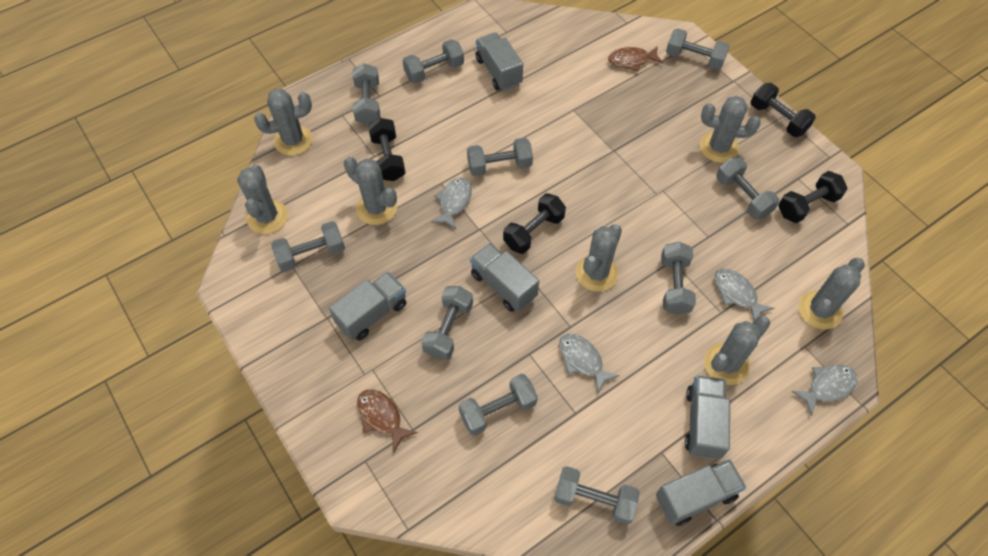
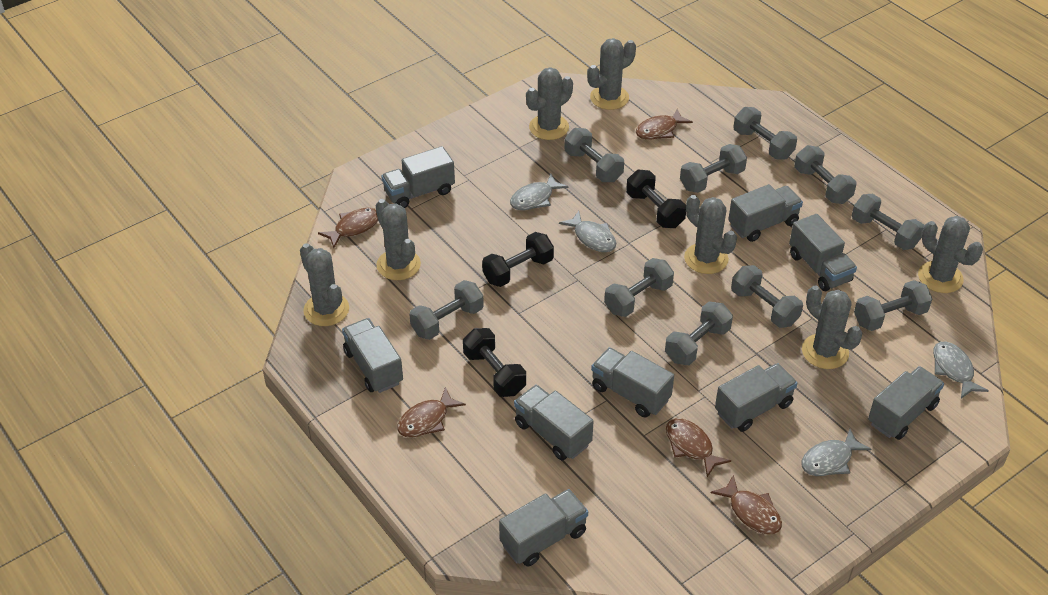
black dumbbell: [368,118,405,181] [503,193,566,254] [751,83,816,137] [778,171,847,223] = 4 -> [463,328,526,397] [482,232,554,287] [626,170,686,228] = 3
brown fish: [357,389,418,452] [608,46,664,72] = 2 -> [318,208,378,248] [397,387,466,438] [636,109,693,140] [666,418,731,477] [711,475,782,534] = 5
grey truck: [329,272,406,341] [470,243,539,312] [476,32,523,91] [656,459,746,526] [685,375,730,459] = 5 -> [342,318,403,393] [381,146,455,208] [499,489,588,567] [514,385,594,460] [591,348,674,417] [715,363,797,432] [728,184,803,242] [789,214,857,291] [868,366,944,440] = 9

